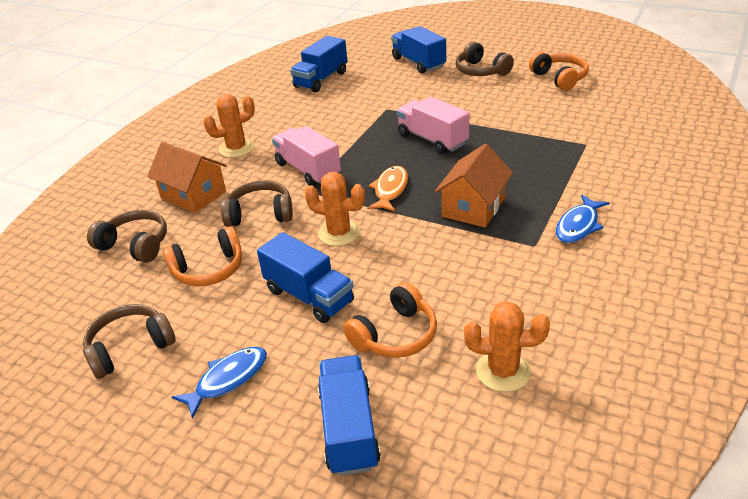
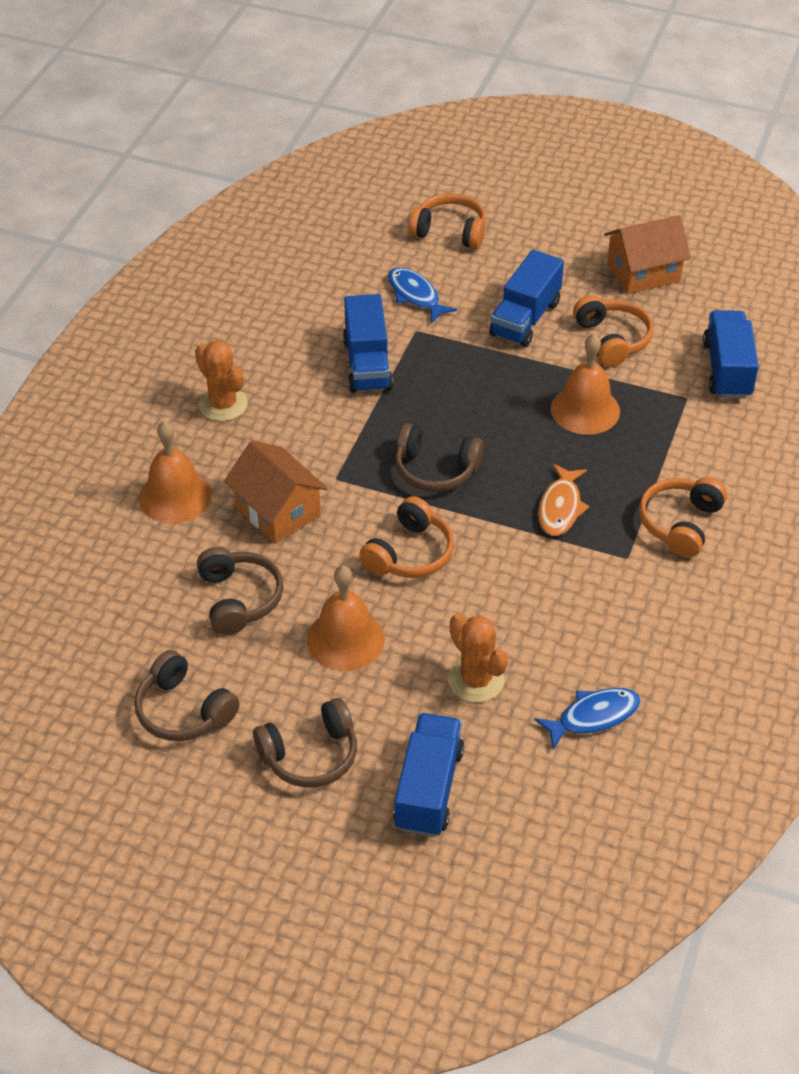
orange bell: none = 0 -> [139,421,212,524] [307,565,385,671] [551,334,620,435] = 3
orange cactus: [203,94,255,158] [305,172,365,246] [464,301,550,392] = 3 -> [195,340,248,421] [448,614,508,703] = 2
orange headphones: [163,226,242,286] [343,282,437,358] [529,51,589,91] = 3 -> [359,496,454,578] [408,193,486,249] [573,295,653,367] [639,477,727,558] = 4
pink truck: [272,126,341,186] [397,97,469,154] = 2 -> none = 0

